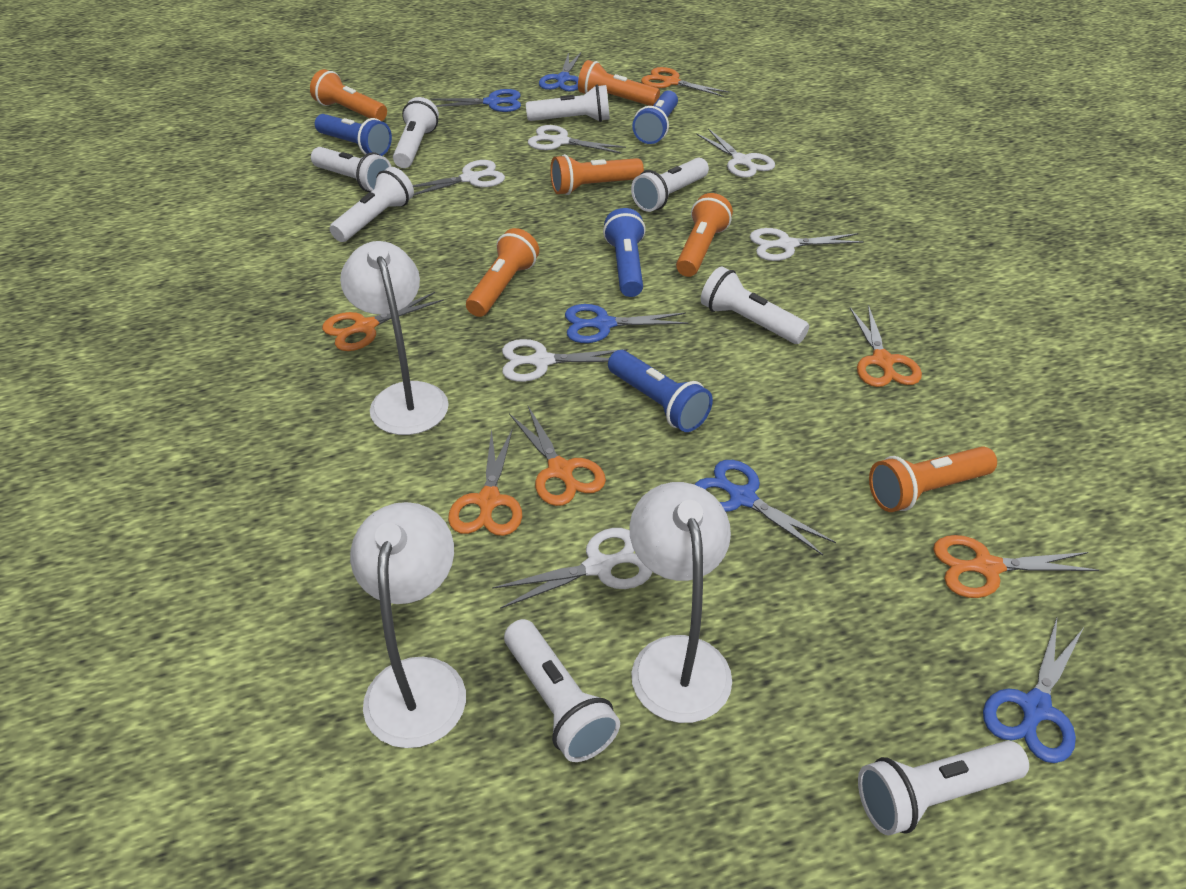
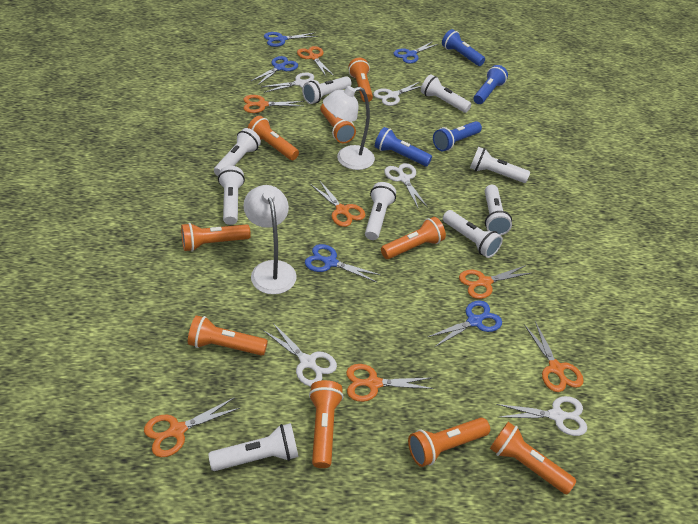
orange flashlight: [310,69,387,121] [466,228,539,317] [550,154,644,195] [578,60,660,106] [676,193,733,277] [869,446,997,512] = 6 -> [181,223,251,252] [188,315,268,356] [248,116,299,160] [309,380,343,468] [320,104,356,143] [349,58,373,102] [381,217,446,259] [408,418,490,467] [490,422,576,494] = 9
orange scissors: [322,292,444,351] [448,428,522,536] [509,406,606,506] [641,67,729,97] [850,305,922,387] [933,535,1099,598] = 6 -> [144,397,240,457] [243,95,304,113] [297,46,334,76] [311,180,365,227] [346,364,434,402] [459,265,532,299] [524,321,584,392] = 7
white flashlight: [311,147,391,192] [330,167,414,242] [393,97,439,168] [504,619,620,762] [526,85,610,122] [631,158,709,212] [701,266,809,344] [858,740,1029,836] = 8 -> [209,423,298,471] [214,128,261,176] [218,166,245,225] [302,76,351,104] [365,182,396,240] [421,74,471,113] [443,210,503,258] [470,147,530,183] [485,185,512,235] = 9
white lamp: [340,241,449,435] [350,502,466,748] [629,482,732,723] = 3 -> [243,185,297,294] [323,86,375,170] = 2
white scissors: [413,160,505,196] [492,528,652,609] [502,339,628,382] [528,125,626,154] [696,129,775,178] [750,228,864,261] = 6 -> [261,73,320,93] [263,323,337,386] [373,82,422,106] [384,163,428,208] [496,396,587,436] = 5

